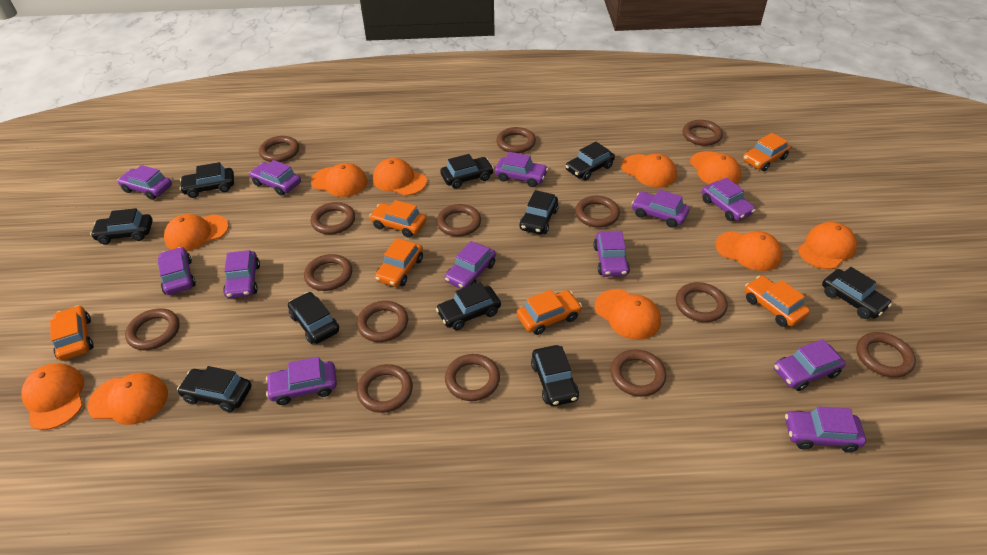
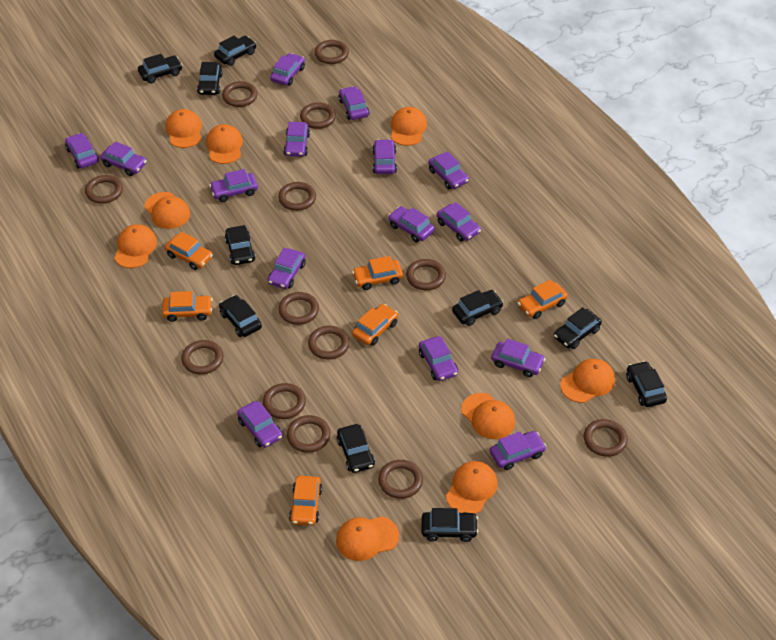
brown ring: [125,308,180,350] [259,136,299,162] [304,254,352,291] [311,202,355,234] [357,301,408,342] [357,364,413,413] [437,204,481,237] [445,354,500,401] [496,127,536,153] [575,196,620,228] [610,349,666,397] [676,282,728,322] [683,120,723,146] [856,332,916,378] = 14 -> [85,175,123,204] [181,340,223,375] [222,81,258,107] [263,383,306,419] [278,182,316,211] [278,292,319,325] [287,415,331,453] [300,102,336,129] [308,326,350,360] [315,40,349,64] [378,460,423,499] [406,259,446,290] [584,419,628,457] = 13
orange cap: [21,363,84,430] [87,373,168,425] [164,214,229,251] [311,163,367,197] [373,158,427,196] [595,289,661,340] [621,154,677,187] [690,151,741,184] [715,231,782,271] [798,222,857,269] = 10 -> [114,224,157,268] [144,192,190,229] [165,109,202,148] [206,124,243,164] [336,516,399,561] [391,107,427,146] [446,461,498,514] [461,393,515,439] [560,359,615,403] = 9
purple car: [118,165,172,200] [158,247,196,295] [223,250,260,299] [249,160,301,196] [266,357,337,405] [445,241,496,289] [495,152,548,187] [594,231,630,277] [632,189,690,228] [702,178,755,221] [774,339,846,391] [785,406,866,452] = 12 -> [65,133,99,169] [100,141,147,176] [209,169,258,202] [237,401,283,448] [268,248,306,289] [270,53,305,86] [283,122,310,157] [339,86,370,120] [372,139,397,174] [388,206,435,242] [419,336,458,381] [428,151,469,189] [437,202,481,242] [490,431,546,470] [491,338,545,377] = 15

